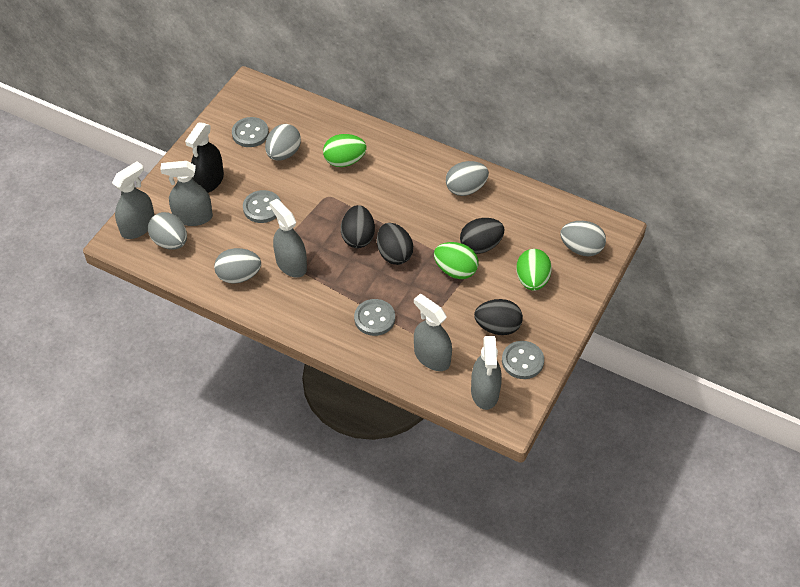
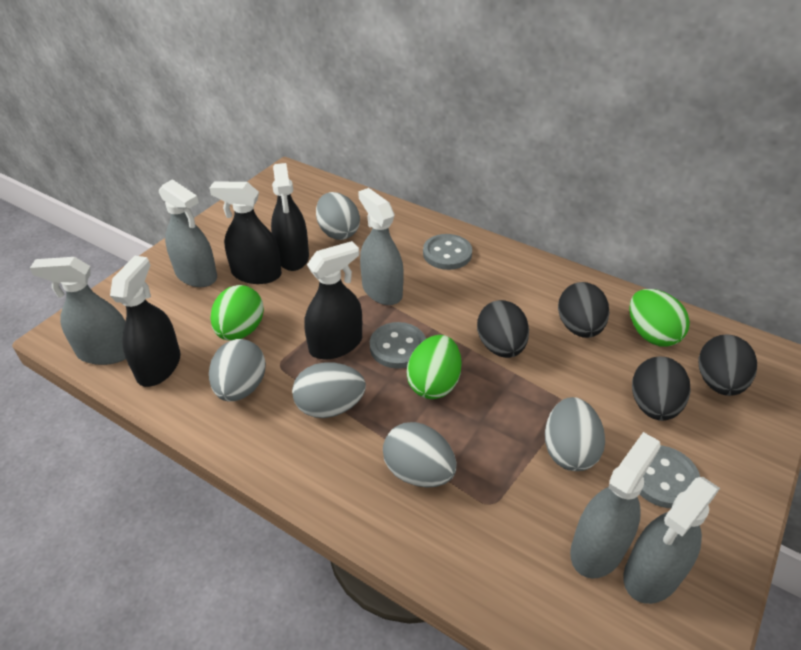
black spray bottle: [185,122,224,193] = 1 -> [110,256,181,387] [209,181,282,284] [271,163,309,271] [304,241,362,359] = 4
grey button: [232,117,269,147] [243,190,281,223] [354,299,395,336] [502,341,544,379] = 4 -> [370,322,426,369] [423,234,472,270] [640,445,700,508] = 3

